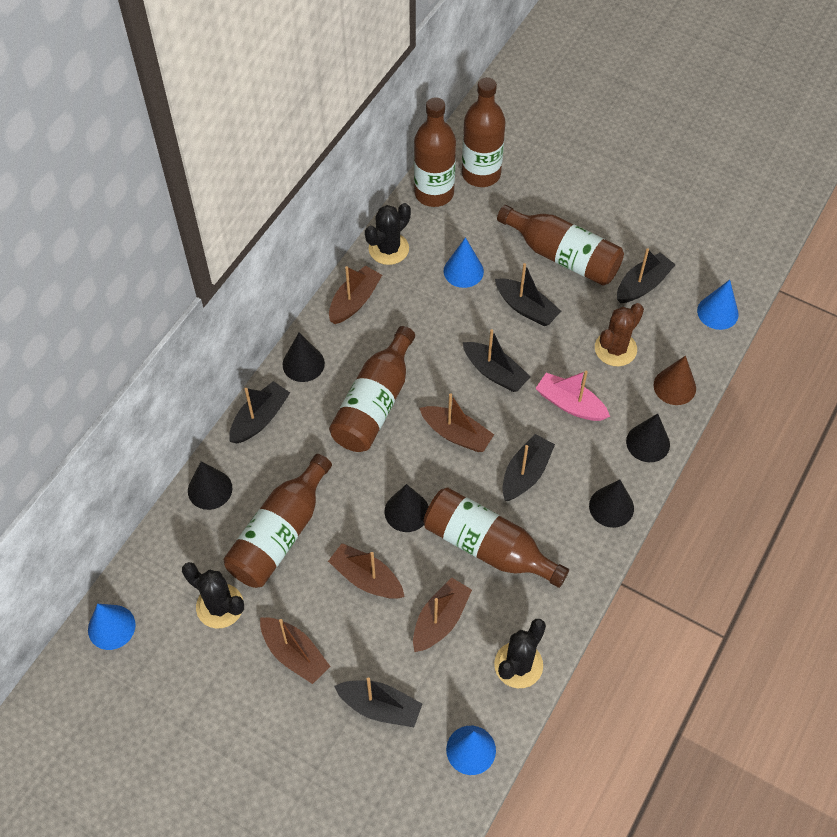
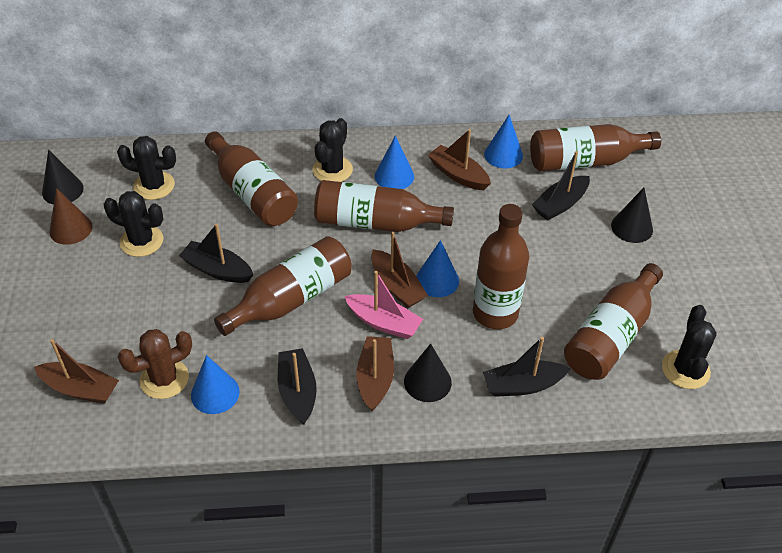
black boat: [229,381,290,443] [334,677,422,727] [463,329,531,392] [495,263,561,326] [502,434,555,501] [617,248,676,303] = 6 -> [179,224,253,283] [278,348,317,425] [483,337,571,397] [532,151,590,221] = 4
black cactus: [182,562,244,629] [365,203,411,265] [494,619,546,688] = 3 -> [103,191,163,257] [117,136,176,200] [313,118,353,182] [662,305,717,389] = 4
black cone: [188,461,232,510] [283,333,325,382] [385,484,429,532] [589,480,634,528] [626,414,670,462] = 5 -> [42,149,84,204] [404,343,452,402] [611,188,653,243] = 3
brown boat: [260,618,330,684] [328,543,405,599] [329,265,382,324] [413,578,472,652] [419,393,494,452] = 5 -> [34,339,119,404] [357,336,394,411] [371,232,428,308] [428,129,491,190] = 4

